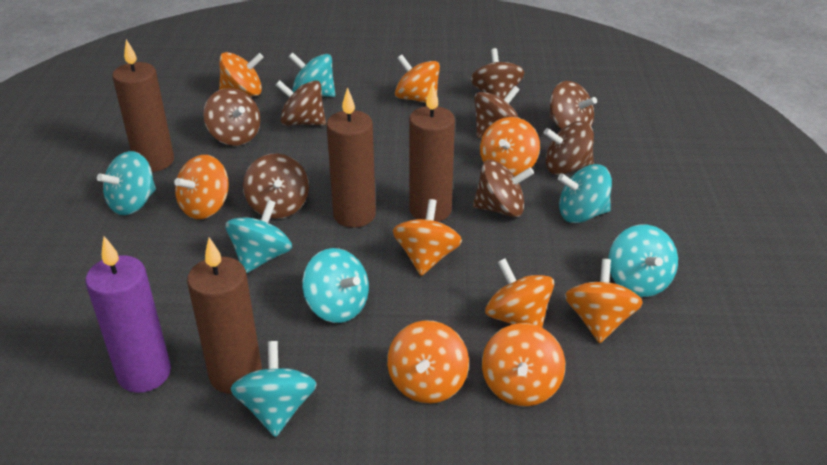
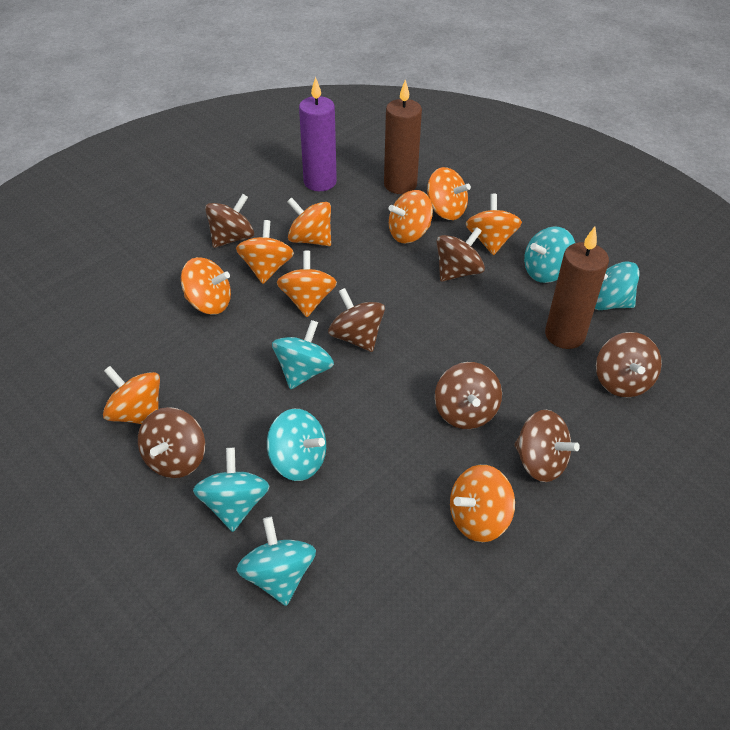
brown candle: [112,39,174,172] [187,237,262,394] [326,87,376,228] [409,83,455,222] = 4 -> [384,80,422,194] [545,227,609,349] = 2
brown spinning top: [203,88,261,146] [243,153,309,219] [276,80,326,126] [470,48,525,99] [473,160,534,217] [474,86,520,138] [544,121,594,175] [549,81,597,130] = 8 -> [138,407,205,478] [205,194,254,248] [328,288,385,352] [435,362,502,429] [437,227,485,282] [514,410,580,482] [596,332,662,398] = 7
turquoise spinning top: [97,151,156,215] [225,200,292,273] [231,341,317,437] [289,52,335,97] [302,248,369,323] [558,164,612,223] [609,225,678,297] = 7 -> [193,448,270,532] [236,517,316,606] [267,409,326,481] [272,320,334,389] [524,226,575,283] [595,261,639,310] = 6

